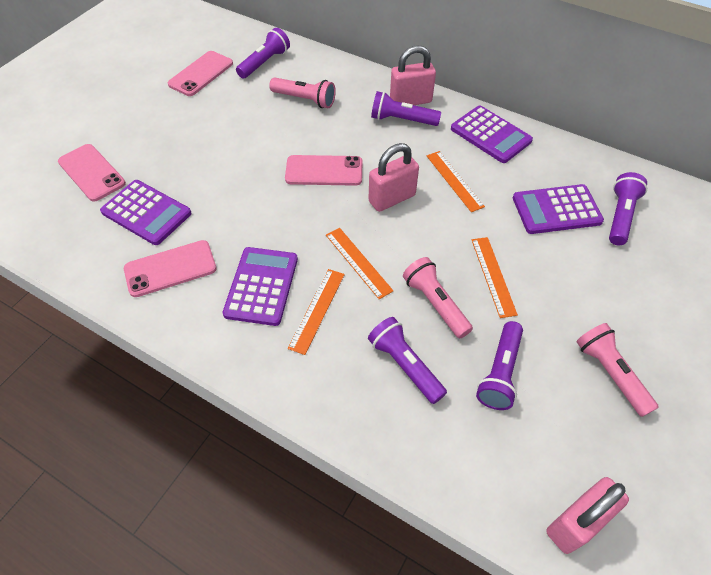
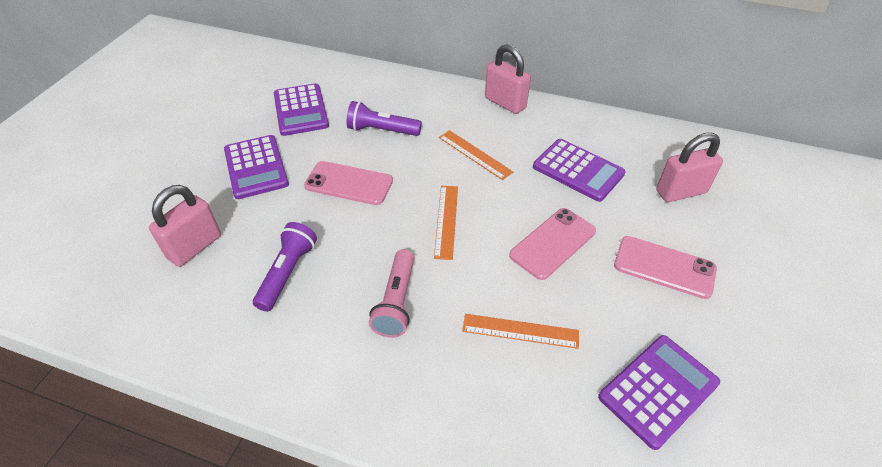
orange ruler: [288,269,345,355] [326,228,393,299] [427,151,485,212] [472,237,518,318] = 4 -> [434,186,458,260] [439,130,513,180] [462,314,579,349] = 3
pink flashlight: [269,78,336,108] [403,257,473,339] [576,323,659,417] = 3 -> [369,249,414,338] = 1
pink phone: [58,144,126,202] [124,240,217,297] [168,51,233,96] [285,155,363,186] = 4 -> [304,161,393,205] [509,208,596,280] [614,236,717,299] = 3
purple flashlight: [236,28,290,79] [368,317,447,404] [371,91,441,126] [476,321,523,410] [609,172,647,245] = 5 -> [253,222,317,312] [347,101,422,136] = 2

